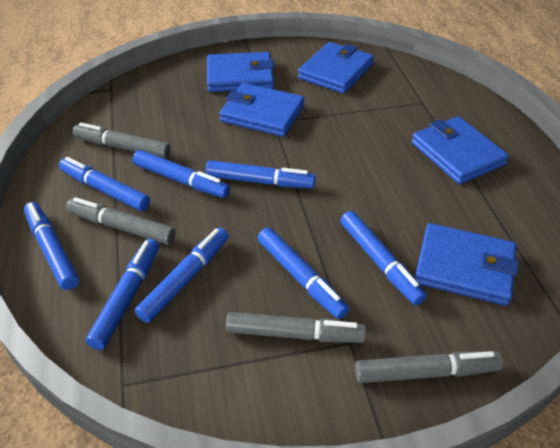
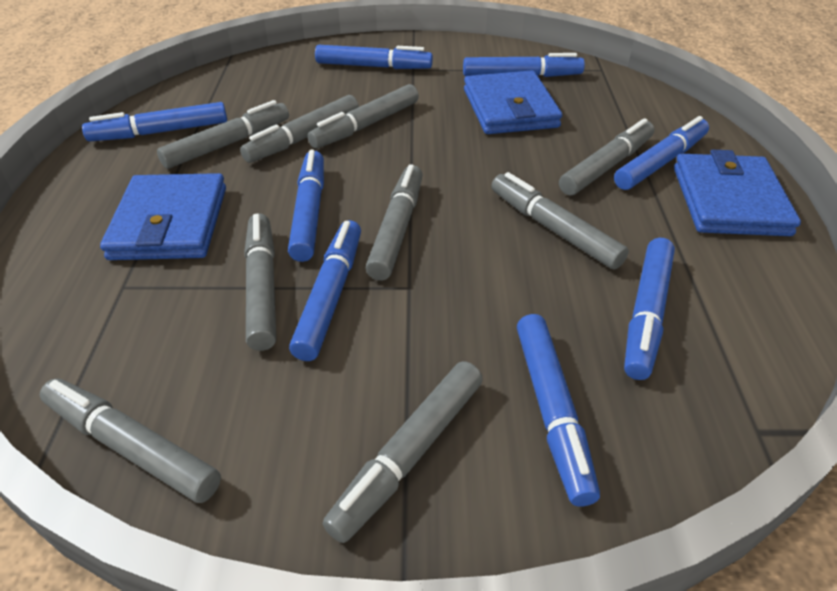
blue wallet: [207,52,274,92] [219,83,305,137] [298,42,374,94] [411,116,509,184] [415,223,519,306] = 5 -> [100,173,226,260] [464,70,562,134] [674,150,801,236] = 3
grey marker: [66,197,175,245] [73,123,171,159] [226,312,366,343] [355,351,503,383] = 4 -> [40,378,221,503] [157,100,289,169] [240,95,359,163] [244,213,276,351] [307,84,419,149] [323,361,483,543] [366,164,423,280] [491,172,629,269] [559,118,654,196] = 9

